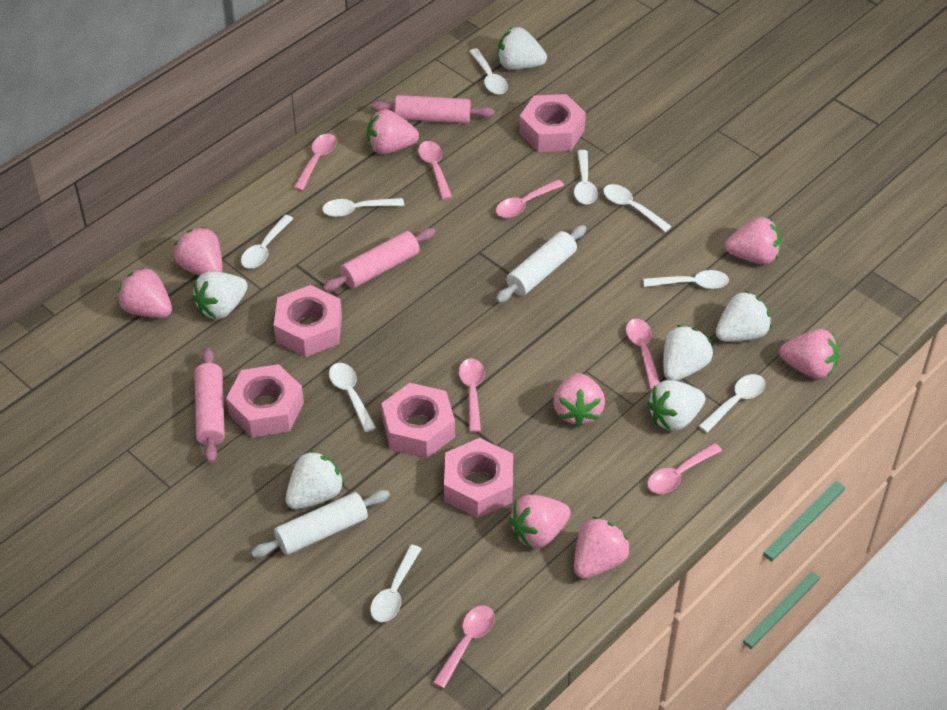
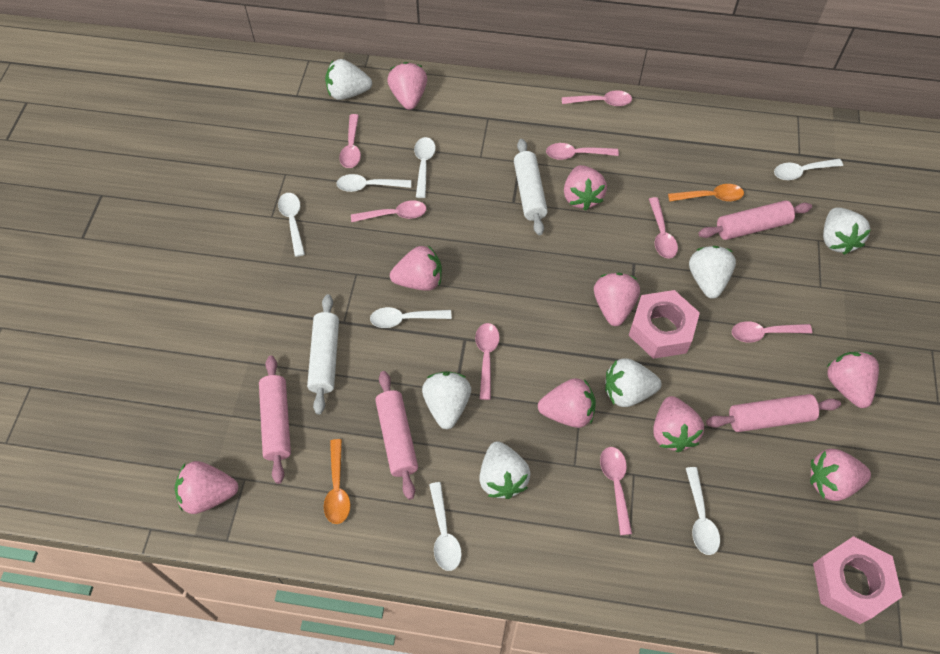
orange spoon: none = 0 -> [324,439,351,524] [668,184,744,202] = 2
pink nut: [226,364,304,438] [274,285,342,357] [382,383,455,458] [444,438,513,518] [519,94,586,152] = 5 -> [629,290,700,359] [813,536,902,624] = 2
pink rolling pin: [194,348,225,463] [323,228,436,292] [371,95,495,123] = 3 -> [259,356,291,484] [375,371,418,500] [698,200,812,240] [706,394,841,432] = 4
pink spoon: [293,134,337,191] [418,141,452,200] [433,605,495,689] [459,358,485,433] [496,179,564,218] [626,319,660,389] [647,443,722,494] = 7 -> [339,114,361,168] [351,200,427,222] [475,323,500,400] [546,143,619,160] [562,90,632,106] [600,447,632,535] [649,197,678,259] [732,321,812,343] = 8
pink strawberry: [118,267,172,318] [174,227,222,276] [367,109,419,154] [509,495,571,548] [553,373,605,427] [574,517,630,579] [725,217,781,264] [779,329,839,379] = 8 -> [175,461,239,514] [387,62,427,110] [390,245,442,291] [538,378,596,428] [564,165,607,211] [594,273,640,326] [653,396,704,452] [810,449,871,501] [827,352,879,408] = 9
white spoon: [241,215,294,269] [322,198,404,217] [329,363,376,432] [370,544,422,622] [469,48,508,95] [574,150,598,204] [603,184,672,232] [643,270,729,289] [699,374,765,433] = 9 -> [278,193,305,257] [336,174,411,192] [370,307,452,328] [414,137,436,198] [429,482,462,571] [686,467,720,555] [774,159,843,180] = 7

